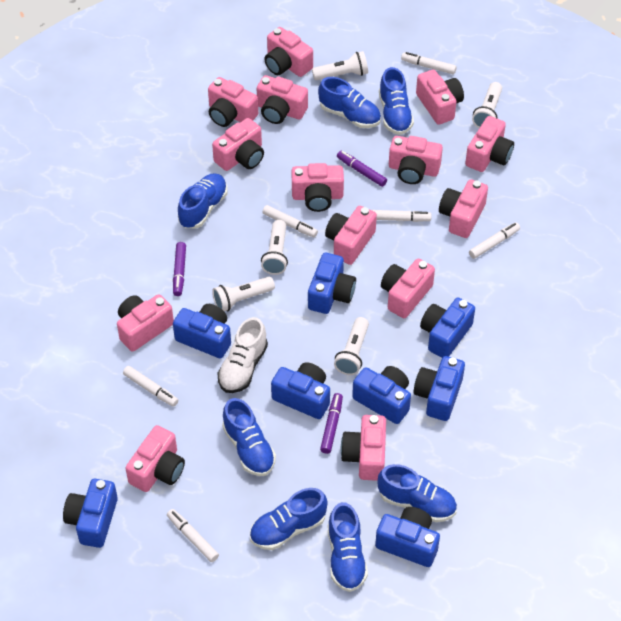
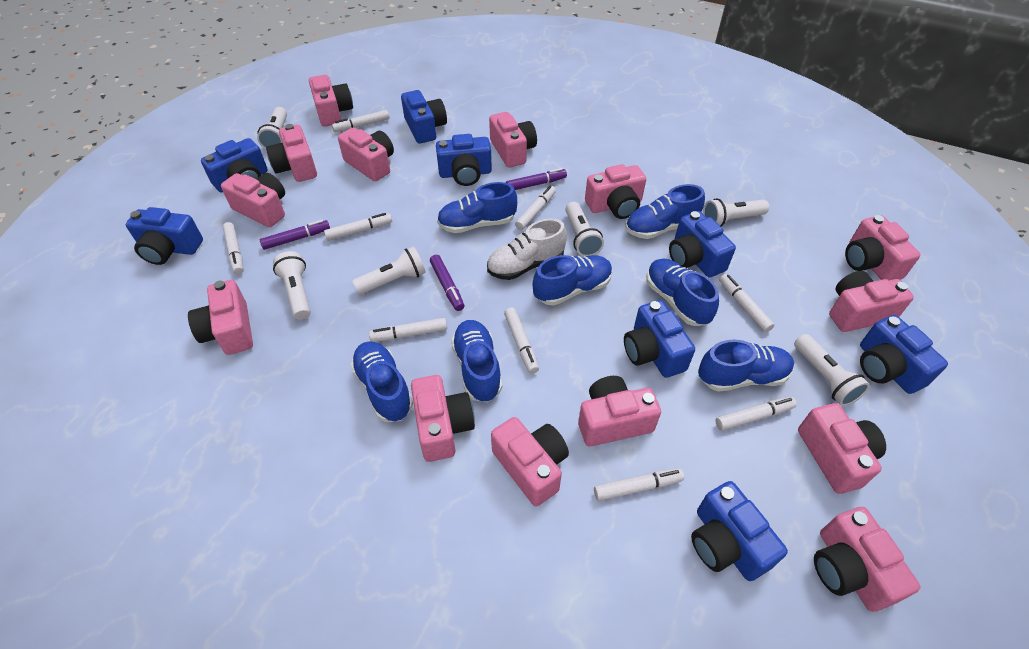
white flashlight: [212,277,275,311] [261,220,288,275] [312,51,368,80] [334,317,369,375] [472,82,502,128] = 5 -> [257,107,287,149] [273,251,311,320] [352,246,426,295] [565,202,604,256] [703,198,769,227] [794,334,870,406] = 6
white marker: [123,366,178,407] [167,509,219,562] [262,205,318,238] [372,210,432,222] [401,52,457,74] [469,222,520,259] = 6 -> [222,222,244,274] [324,213,392,241] [332,110,390,132] [369,318,447,342] [504,307,539,374] [515,186,556,230] [594,468,684,501] [715,397,797,431] [719,274,775,332] = 9

